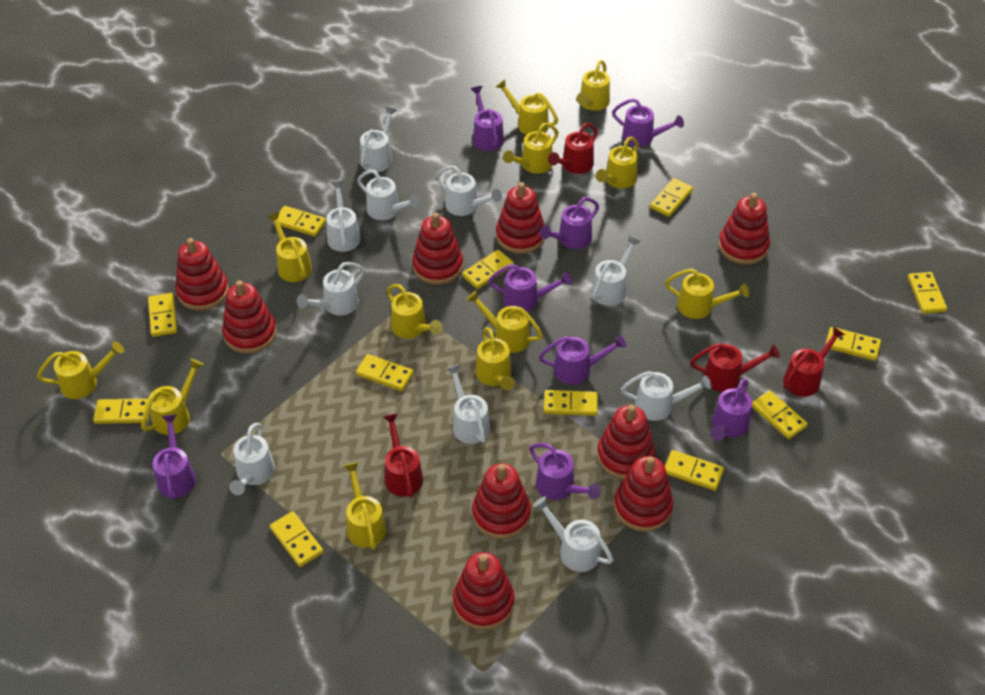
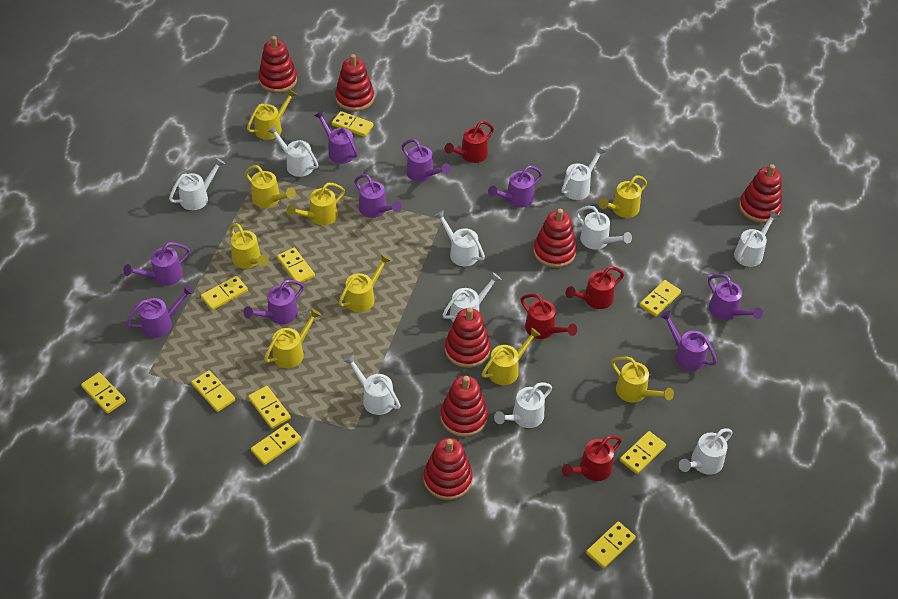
purple watering can: [152,414,196,500] [471,86,504,151] [488,264,572,312] [529,443,601,500] [539,197,599,249] [539,335,626,385] [612,98,684,147] [710,379,752,441] = 8 -> [124,242,190,286] [126,285,194,338] [244,280,304,324] [314,111,358,164] [355,174,402,218] [401,139,451,182] [488,166,542,208] [660,311,717,371] [708,274,763,320] = 9
red stacking toy: [175,238,229,311] [222,280,277,354] [412,213,463,285] [453,552,515,630] [472,463,531,539] [496,182,545,254] [597,405,655,479] [614,456,673,532] [719,193,770,265] = 9 -> [258,36,297,93] [335,54,374,112] [424,438,473,500] [440,376,488,437] [445,307,490,368] [533,209,577,268] [739,164,782,223] = 7
yellow domino: [93,399,150,424] [148,293,177,337] [270,511,323,567] [278,206,326,237] [356,354,414,391] [462,250,514,289] [544,390,598,416] [650,178,693,217] [665,450,724,491] [752,390,808,439] [825,327,881,361] [908,272,947,314] = 12 -> [81,372,126,414] [191,370,235,412] [201,276,248,310] [248,386,291,429] [251,423,301,465] [277,247,315,283] [332,111,374,137] [586,522,636,568] [620,431,666,474] [640,280,681,317] = 10
yellow watering can: [37,341,124,399] [141,358,204,435] [267,212,312,282] [344,462,387,549] [387,284,442,339] [467,290,543,353] [475,327,514,391] [496,79,558,135] [503,123,559,174] [576,60,610,111] [596,137,639,189] [665,269,750,319] = 12 -> [230,223,269,269] [245,165,296,208] [247,89,297,140] [264,308,321,368] [287,183,345,225] [339,254,391,312] [482,328,541,385] [599,175,647,218] [611,357,674,403] = 9

